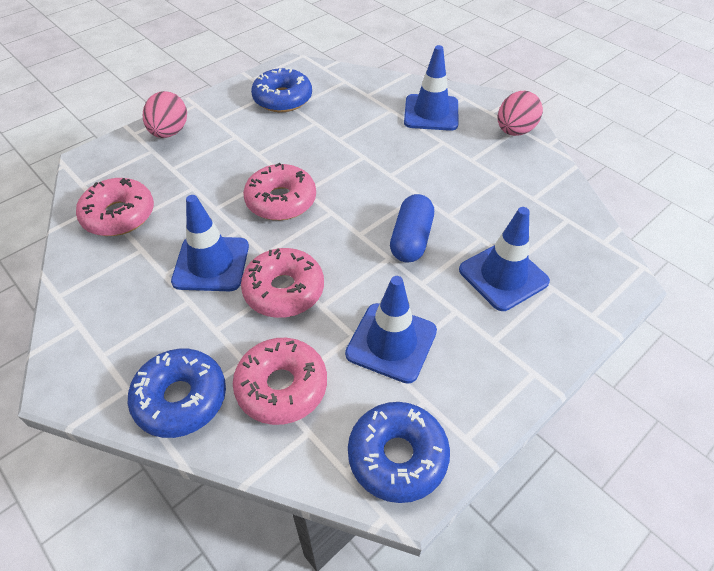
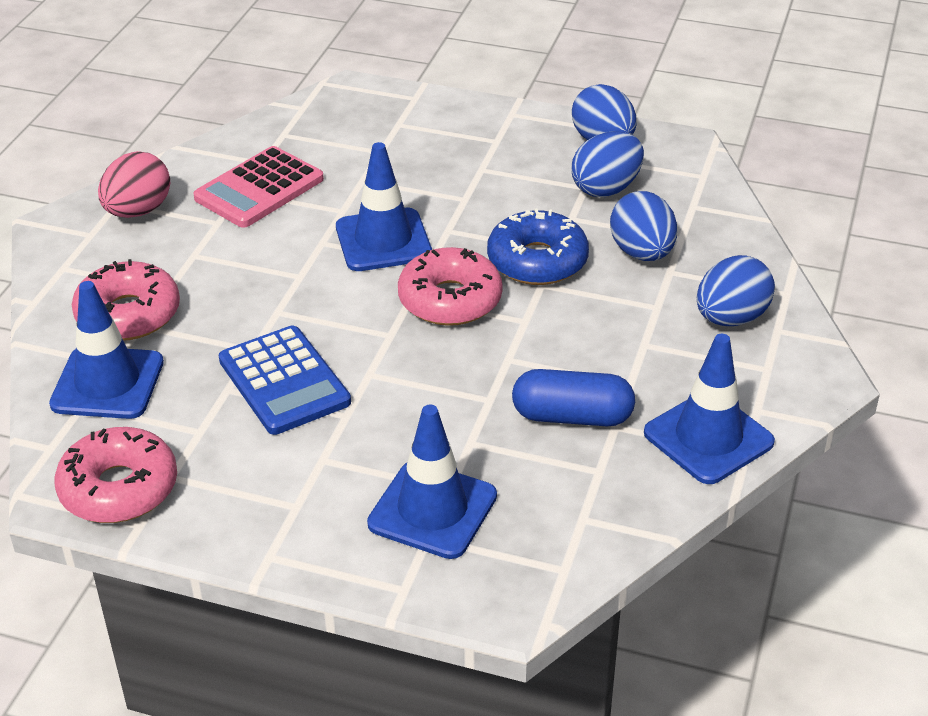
blue calculator: none = 0 -> [219,326,351,435] = 1
blue donut: [128,349,226,438] [251,68,312,112] [348,402,450,503] = 3 -> [487,209,589,285] = 1
blue egg: none = 0 -> [572,84,637,140] [572,131,644,197] [610,191,677,261] [697,255,775,326] = 4
pink calculator: none = 0 -> [193,146,324,228] = 1
pink donut: [76,178,154,236] [233,338,327,425] [241,248,324,318] [243,163,316,220] = 4 -> [54,427,177,523] [72,259,180,341] [398,247,503,326] = 3
pink egg: [143,91,187,138] [498,91,543,136] = 2 -> [98,151,170,218] = 1

